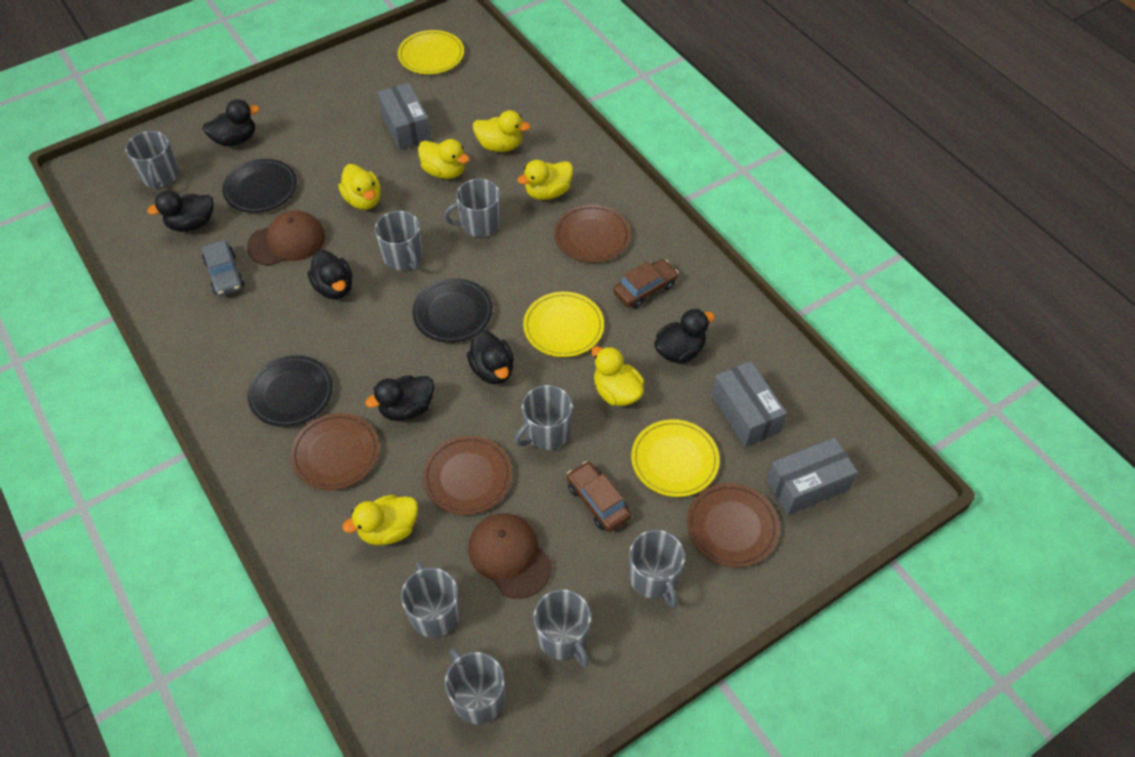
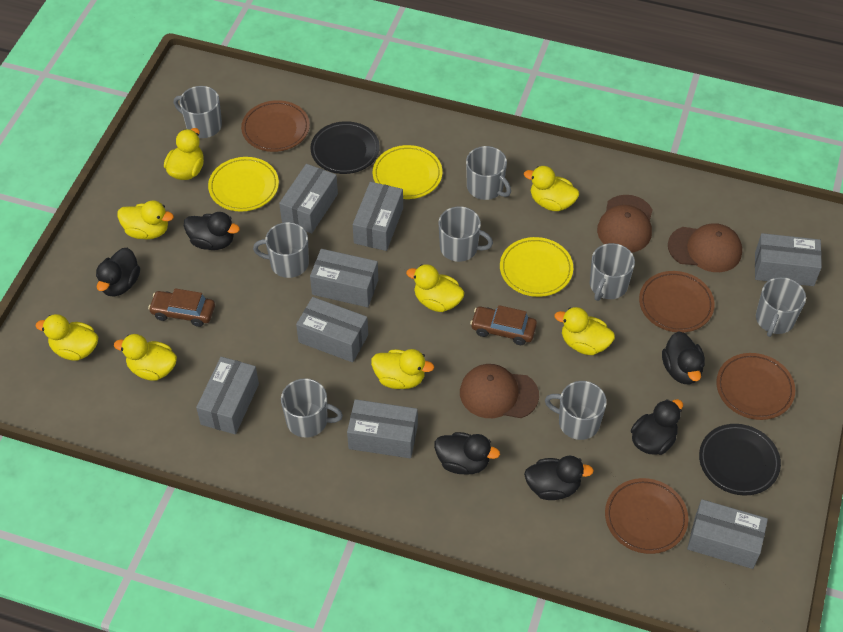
black plate: [222,159,297,213] [247,355,333,427] [412,278,493,343] = 3 -> [310,121,380,174] [699,424,781,496] = 2
brown cap: [247,211,325,266] [468,513,552,599] = 2 -> [460,364,539,418] [597,195,652,253] [668,223,742,272] = 3
grey box: [377,83,431,150] [711,361,787,447] [767,437,858,515] = 3 -> [196,357,259,435] [279,164,338,234] [296,297,368,362] [310,249,378,307] [347,399,418,458] [353,182,403,251] [687,499,768,569] [755,233,822,286] = 8
grey car: [202,240,244,296] = 1 -> none = 0
yellow duck: [338,164,381,210] [342,495,418,545] [418,139,470,179] [473,110,531,152] [517,160,573,200] [591,346,644,406] = 6 -> [35,314,98,361] [114,334,177,381] [117,200,174,239] [164,128,204,180] [371,349,434,389] [406,264,465,312] [524,166,579,211] [554,307,615,355] = 8

